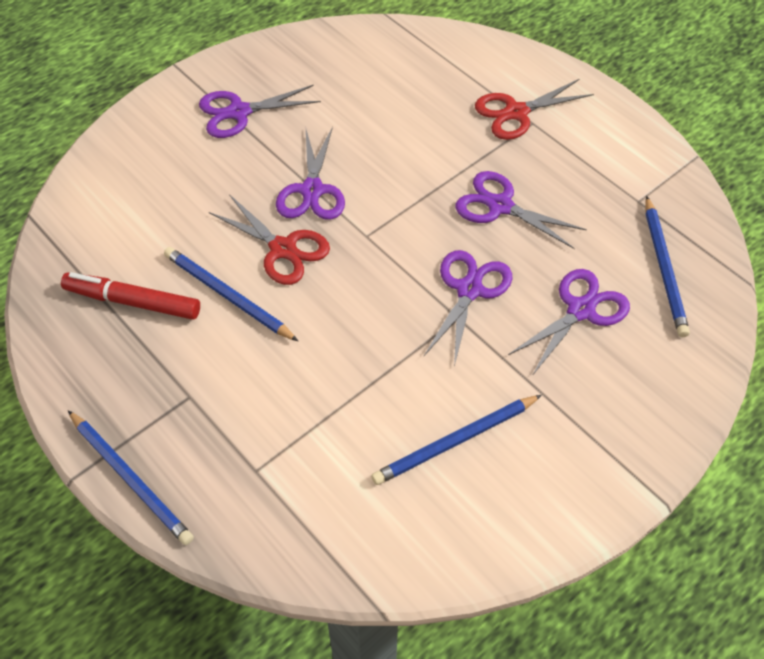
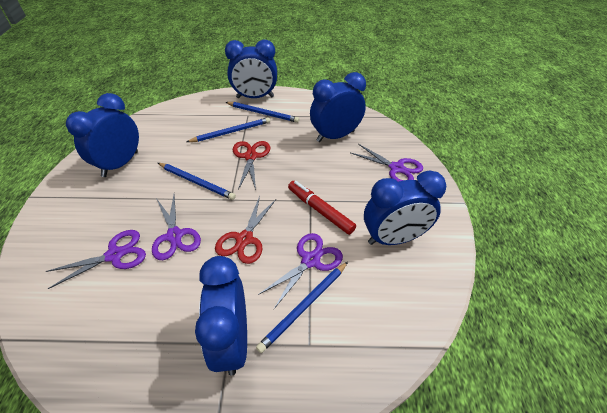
blue clock: none = 0 -> [66,93,139,177] [195,256,247,376] [225,40,277,98] [310,72,366,142] [364,170,446,245] = 5
purple scissors: [199,85,321,138] [276,127,345,220] [424,250,512,367] [455,171,587,249] [508,269,630,376] = 5 -> [45,230,146,289] [152,195,201,260] [258,233,343,309] [351,144,423,182] = 4

